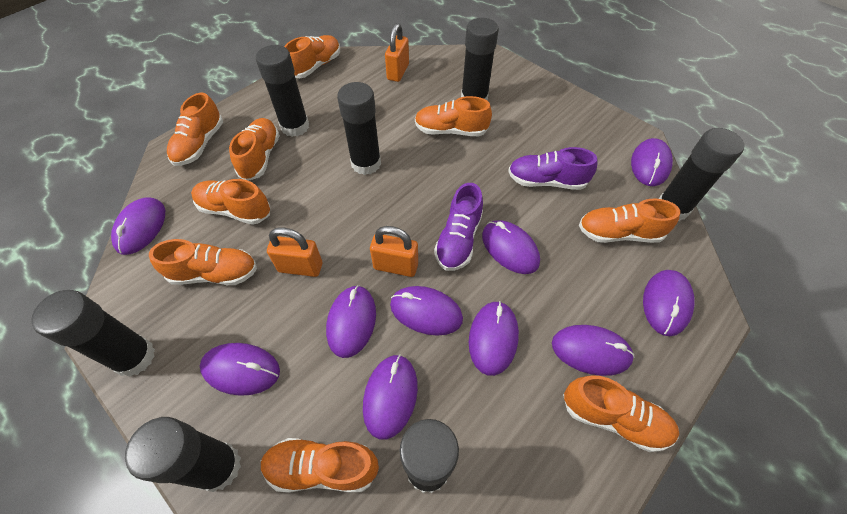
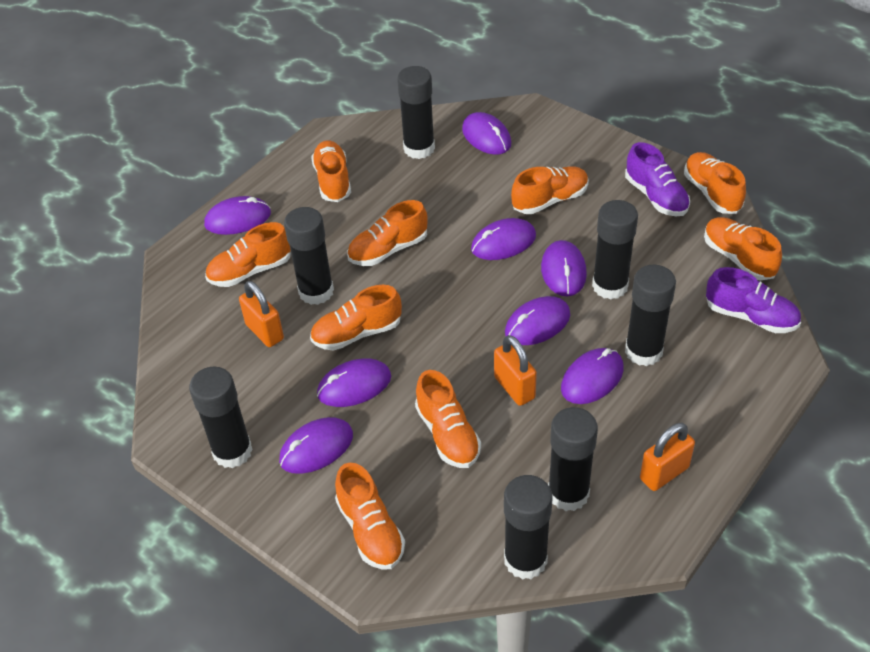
purple mouse: [111,198,165,255] [200,343,280,396] [326,285,376,358] [363,355,418,440] [390,286,463,336] [469,301,519,376] [482,220,540,274] [552,325,635,376] [631,138,673,186] [643,270,695,336] = 10 -> [204,196,271,235] [279,417,353,474] [317,359,391,407] [462,112,511,155] [471,218,536,260] [505,296,570,345] [541,240,587,297] [561,348,624,404] = 8

